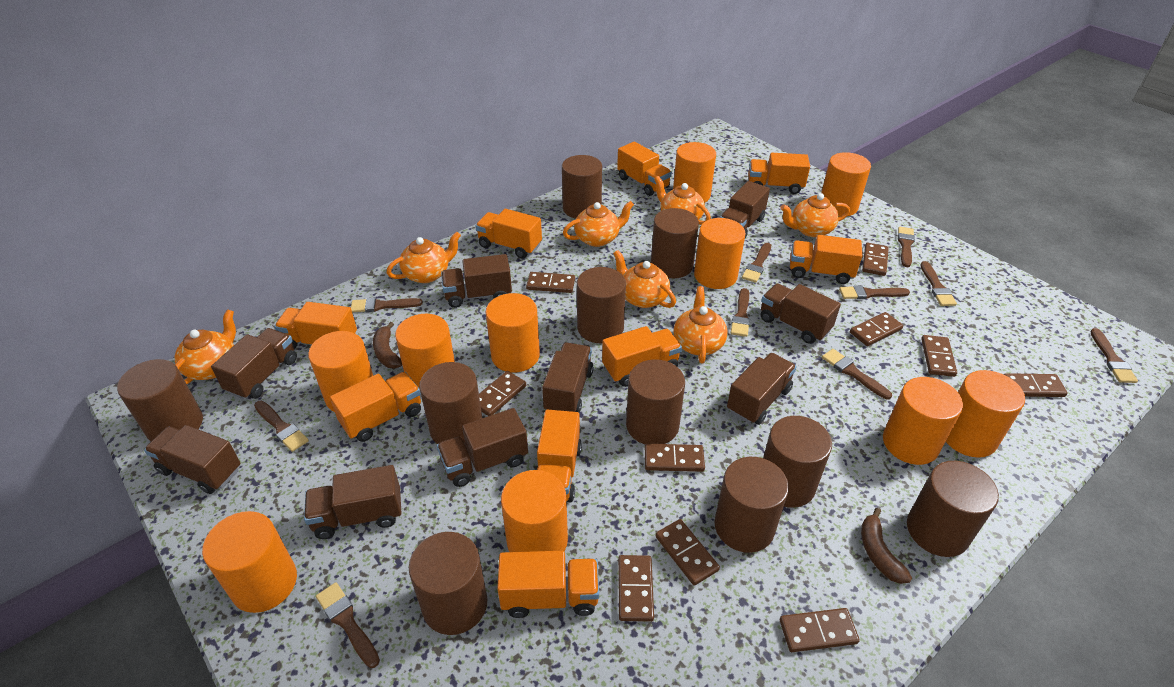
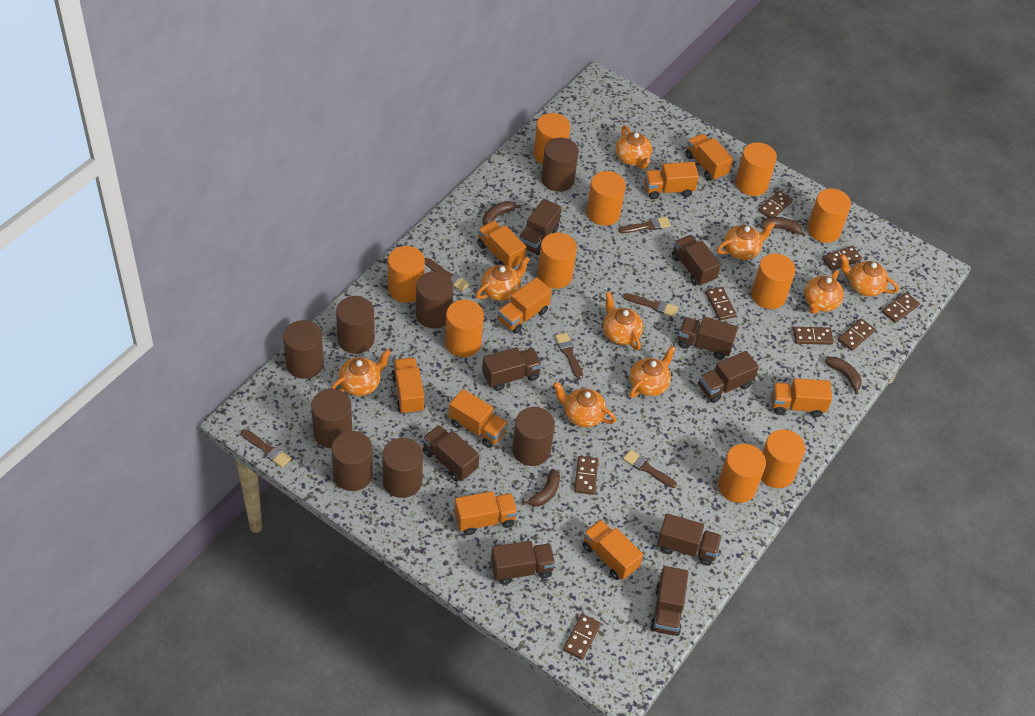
brown banana: [373,322,402,368] [861,508,912,584] = 2 -> [483,201,521,225] [522,469,560,507] [760,217,806,237] [825,357,862,395] = 4
brown brush: [254,401,309,452] [316,582,380,668] [351,298,423,313] [731,288,750,337] [742,243,771,283] [822,349,892,399] [839,285,910,299] [898,227,915,267] [920,261,957,306] [1090,328,1138,383] = 10 -> [241,429,291,468] [424,258,469,292] [555,332,583,379] [618,217,671,233] [623,293,678,317] [623,450,677,488] = 6
brown cylinder: [117,359,203,442] [409,532,488,635] [419,362,482,444] [562,155,602,219] [577,267,626,344] [626,359,685,444] [651,208,699,278] [714,457,789,553] [763,416,832,508] [907,461,999,557] = 10 -> [283,320,324,379] [311,389,352,448] [332,431,373,491] [336,296,375,354] [382,438,423,498] [416,271,453,329] [512,407,555,466] [541,138,579,192] = 8
brown domino: [479,371,526,416] [526,272,575,293] [618,555,654,622] [645,444,705,472] [655,519,720,586] [780,608,860,652] [850,312,903,346] [862,243,889,276] [921,335,957,377] [1004,373,1067,397] = 10 -> [563,614,601,660] [574,456,598,495] [705,287,737,320] [758,190,793,218] [793,327,834,345] [822,246,862,271] [838,318,875,351] [882,292,920,323] = 8
orange teapot: [175,309,236,384] [386,232,461,283] [563,201,634,247] [613,250,676,308] [654,176,711,225] [674,286,728,363] [780,193,850,237] = 7 -> [331,349,391,396] [476,256,530,301] [553,382,616,427] [603,292,643,350] [616,125,652,169] [629,346,676,398] [717,222,775,260] [804,270,844,314] [840,254,899,296] = 9

